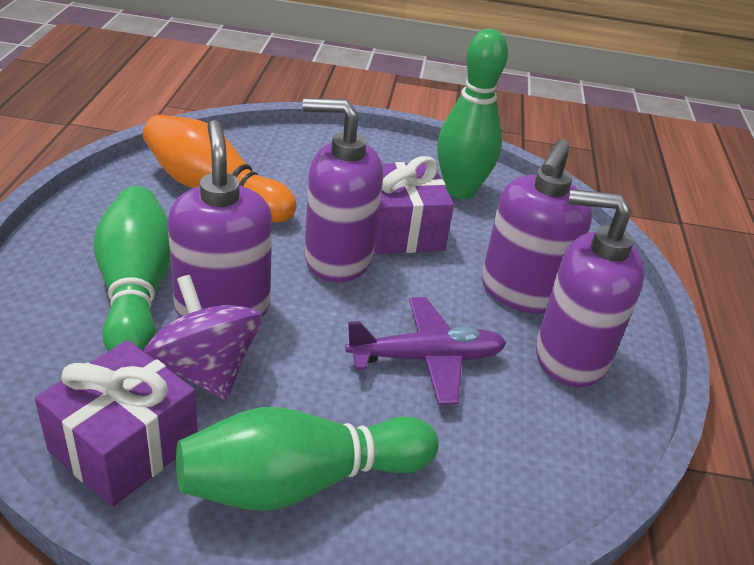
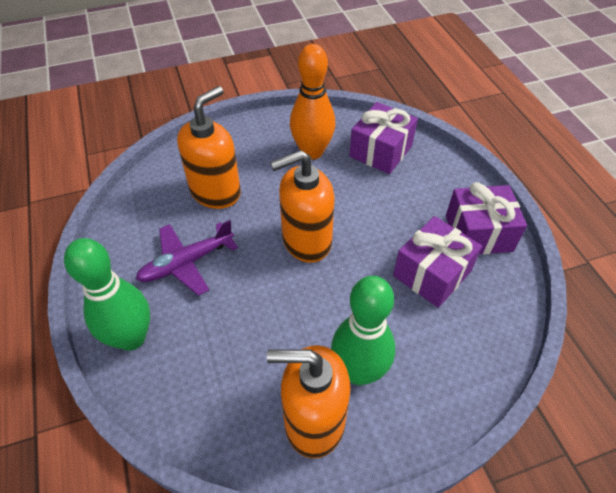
green bowling pin: [94,186,171,351] [176,407,438,511] [437,29,508,199] = 3 -> [64,238,150,350] [331,276,395,385] = 2
orange soap dispenser: none = 0 -> [177,86,241,209] [267,345,350,458] [270,150,335,263] = 3
purple gift: [35,340,198,507] [374,156,454,254] = 2 -> [349,102,418,174] [393,216,482,308] [446,182,527,255] = 3
purple soap dispenser: [168,120,272,317] [302,98,383,282] [482,139,592,314] [536,189,645,387] = 4 -> none = 0
purple spinning top: [144,275,262,400] = 1 -> none = 0

